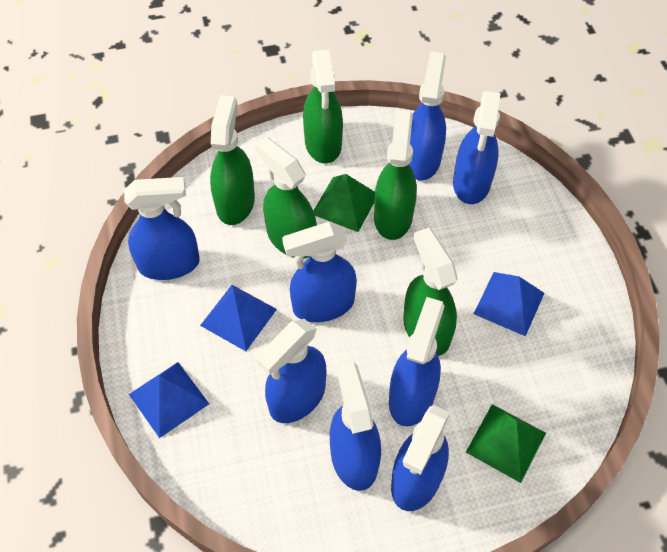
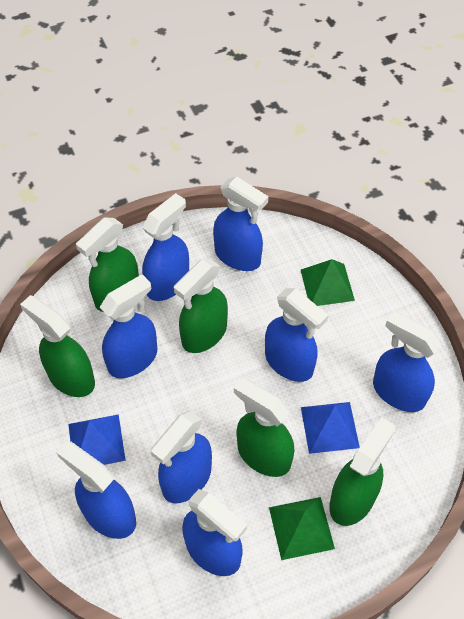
blue pyramid: [129,362,209,438] [200,285,277,351] [474,272,544,336] = 3 -> [68,414,126,465] [301,402,360,454] = 2

